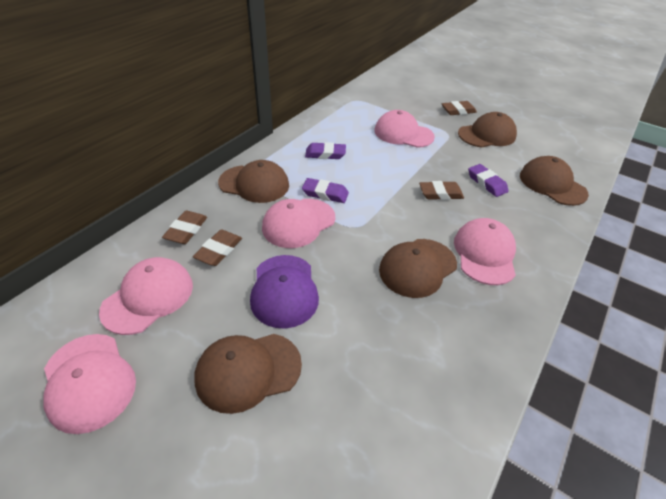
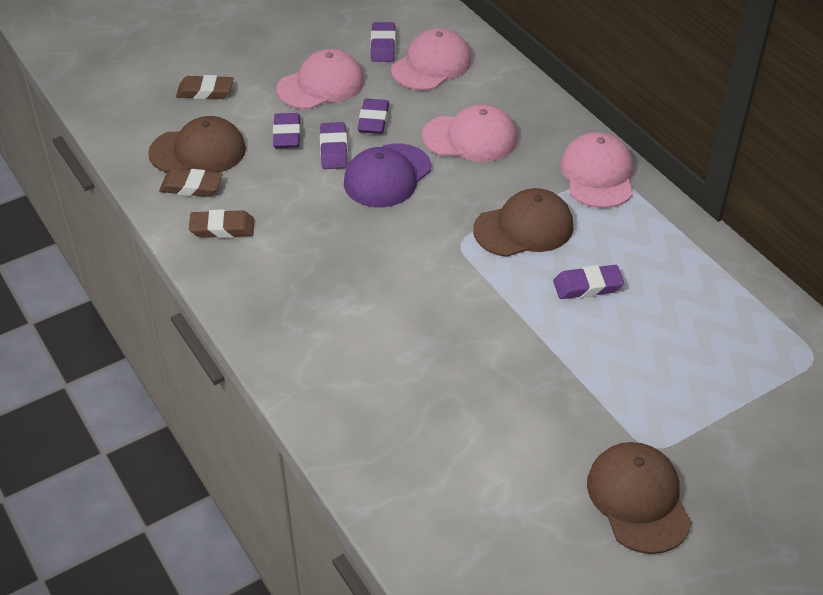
brown cap: [194,334,302,414] [218,160,289,203] [379,239,457,298] [458,112,517,148] [520,156,589,206] = 5 -> [148,116,246,173] [473,188,574,257] [587,442,692,554] = 3
brown eraser: [162,211,207,244] [193,230,242,266] [419,181,464,200] [442,101,477,115] = 4 -> [159,168,223,197] [176,75,234,99] [189,210,254,238] = 3
pink cap: [43,334,136,434] [99,257,193,335] [262,199,335,248] [374,110,435,148] [454,218,516,285] = 5 -> [277,49,364,109] [391,28,471,90] [422,104,517,162] [561,132,633,208] = 4
purple eraser: [302,178,349,203] [305,142,346,159] [468,164,509,197] = 3 -> [273,113,301,148] [320,122,348,169] [357,99,389,134] [371,22,396,62] [553,265,624,299] = 5

